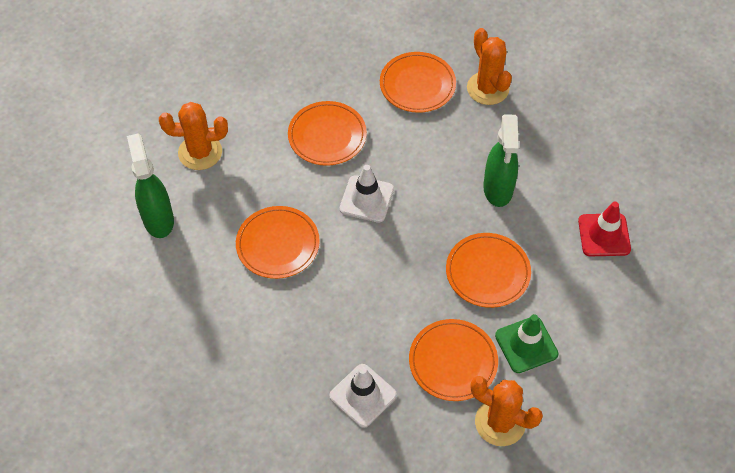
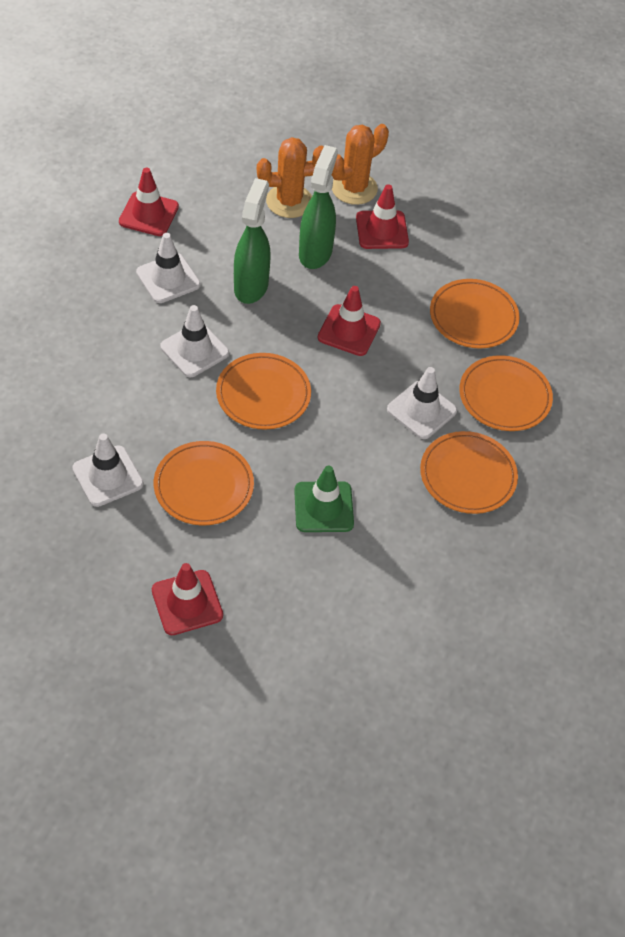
orange cactus: [159,102,228,170] [467,28,512,105] [471,376,543,446] = 3 -> [257,137,324,218] [332,124,389,205] = 2
red traffic cone: [578,202,631,256] = 1 -> [119,168,179,236] [152,563,223,635] [318,286,381,356] [356,184,409,249] = 4
white traffic cone: [329,364,397,428] [340,165,394,223] = 2 -> [72,433,144,507] [136,233,201,303] [160,305,229,377] [387,367,457,439] = 4

